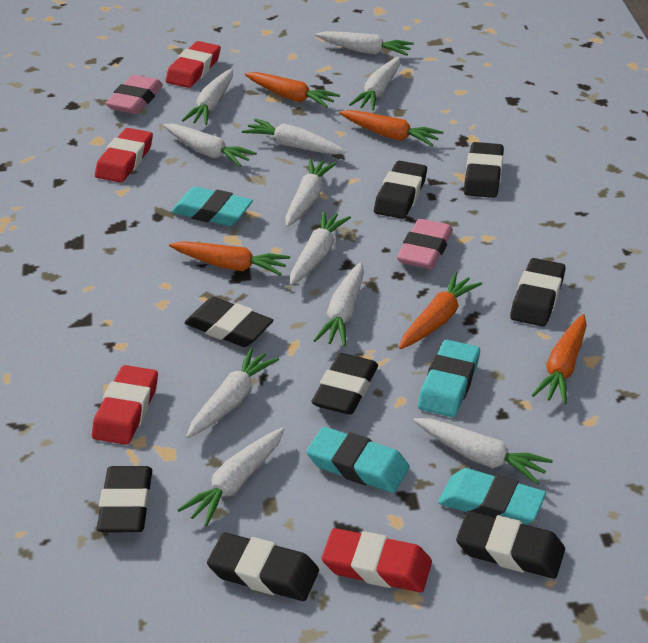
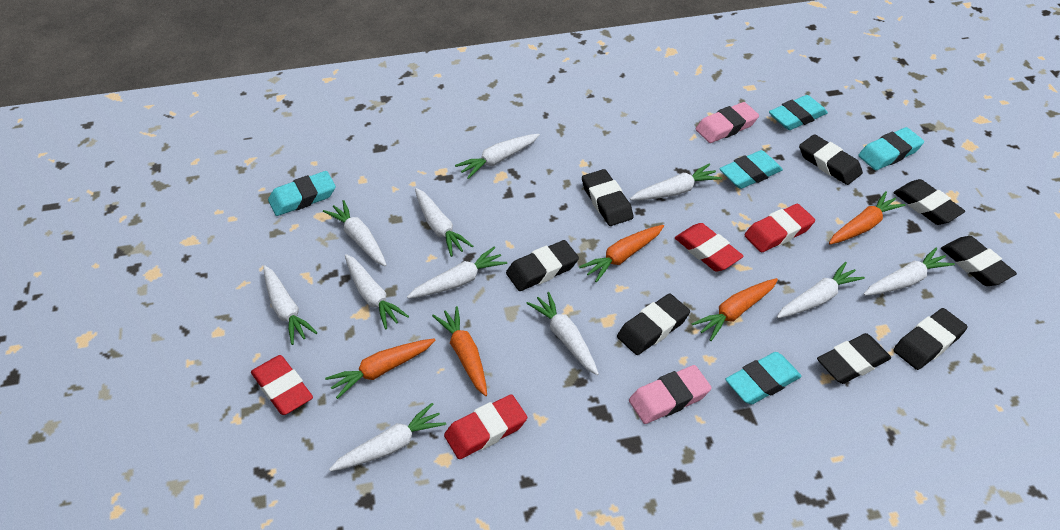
turquoise eraser: [171,187,253,226] [306,427,409,493] [418,340,480,417] [438,468,546,525] = 4 -> [268,171,336,216] [719,150,783,189] [725,352,801,405] [769,95,828,130] [858,127,924,170] = 5

